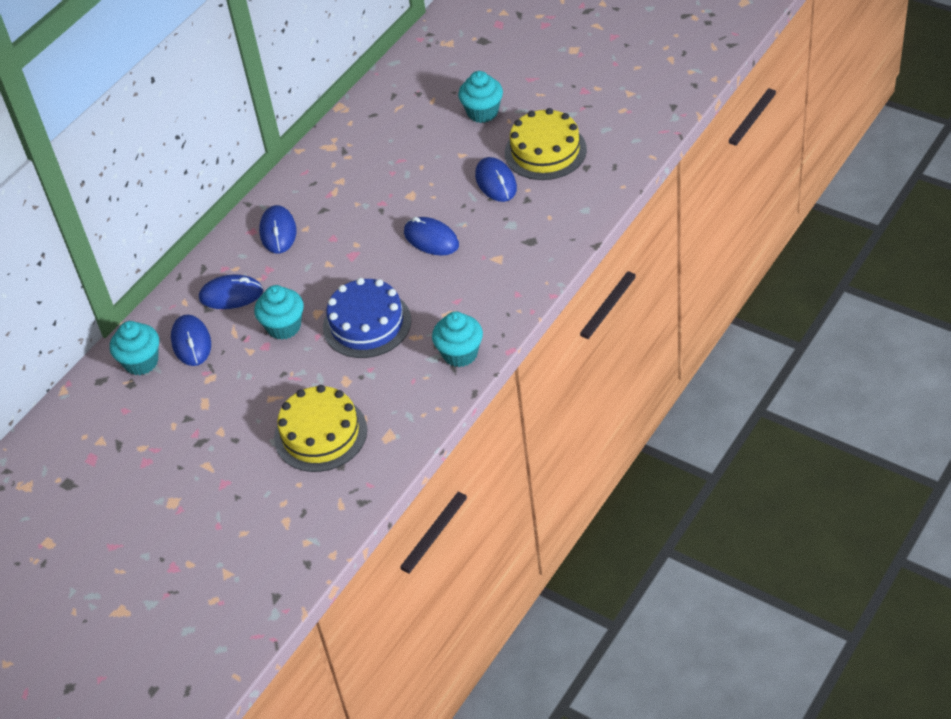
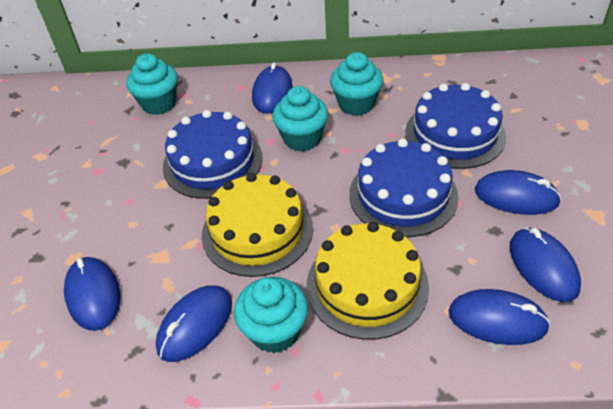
blue cake: [323,278,411,358] = 1 -> [163,110,263,199] [349,139,459,237] [405,83,506,169] = 3
blue mouse: [171,314,211,366] [199,274,263,309] [259,205,296,254] [404,217,459,256] [475,157,517,202] = 5 -> [64,257,120,331] [156,285,232,362] [252,62,293,114] [449,289,550,345] [475,170,561,215] [510,228,581,302] = 6

